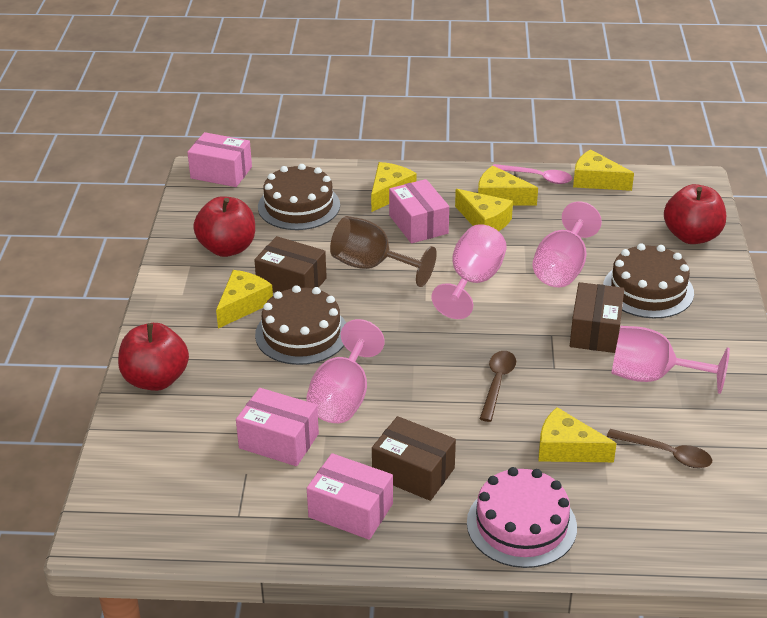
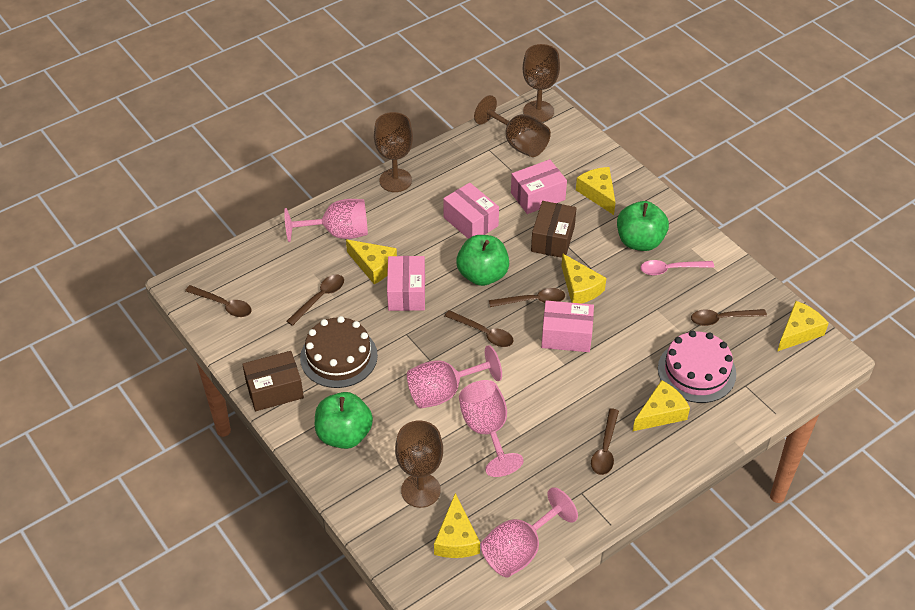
brown box: [254,236,327,293] [372,416,456,501] [570,282,624,353] = 3 -> [242,351,304,411] [531,201,577,258] = 2
brown cake: [255,285,346,365] [258,164,340,230] [603,243,694,318] = 3 -> [300,316,378,388] = 1
brown goblet: [330,216,437,287] = 1 -> [374,112,413,192] [395,420,443,508] [474,95,551,157] [523,44,560,122] = 4
brown spoon: [480,351,516,422] [607,429,712,468] = 2 -> [185,285,252,317] [287,274,344,326] [445,310,514,347] [489,288,565,307] [591,408,619,475] [691,309,767,326] = 6
green apple: none = 0 -> [315,392,373,449] [456,235,509,286] [617,201,669,251] = 3
red apple: [118,323,189,391] [193,196,255,257] [664,184,726,244] = 3 -> none = 0

